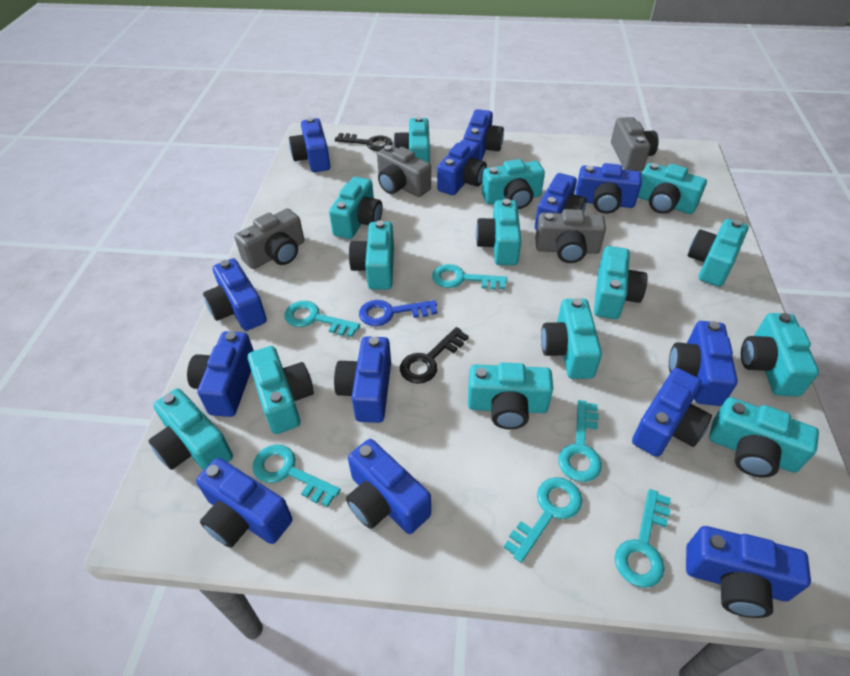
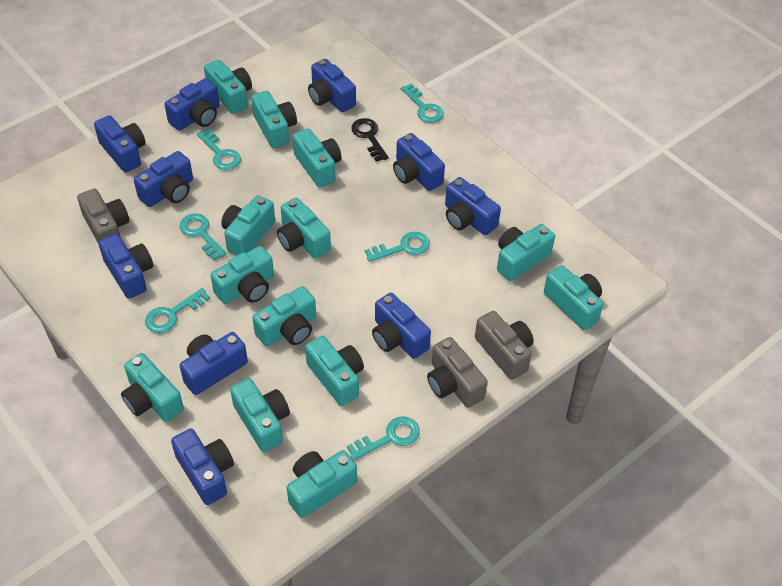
black key: [335,133,392,151] [400,327,469,384] = 2 -> [351,118,389,162] = 1
blue camera: [187,331,254,417] [196,458,292,548] [203,258,267,331] [289,117,330,172] [334,336,391,423] [346,439,431,534] [437,139,487,195] [464,109,504,161] [535,173,587,230] [575,163,642,214] [632,368,712,457] [669,321,738,406] [686,526,811,618] = 13 -> [94,115,146,173] [98,234,153,299] [134,151,193,207] [164,78,220,131] [171,429,234,505] [180,332,248,395] [308,59,356,112] [372,293,431,359] [393,133,445,191] [445,177,501,235] = 10
blue key: [359,300,437,326] = 1 -> none = 0
grey camera: [234,208,304,269] [377,145,431,197] [535,209,606,263] [611,117,658,171] = 4 -> [77,188,130,243] [427,337,488,408] [475,311,534,380] = 3
turquoise camera: [148,388,233,471] [247,346,314,434] [329,177,383,239] [349,220,394,290] [394,116,430,164] [468,363,553,429] [476,199,521,265] [482,159,545,209] [541,298,602,379] [594,246,648,319] [638,163,707,214] [688,219,748,287] [709,397,819,478] [741,313,819,397] = 14 -> [121,353,184,422] [204,60,252,114] [210,246,274,304] [221,195,275,256] [230,378,290,452] [251,91,297,148] [252,286,316,346] [277,198,331,259] [287,450,357,518] [293,128,342,188] [305,336,364,406] [497,224,555,281] [544,265,603,330] = 13

